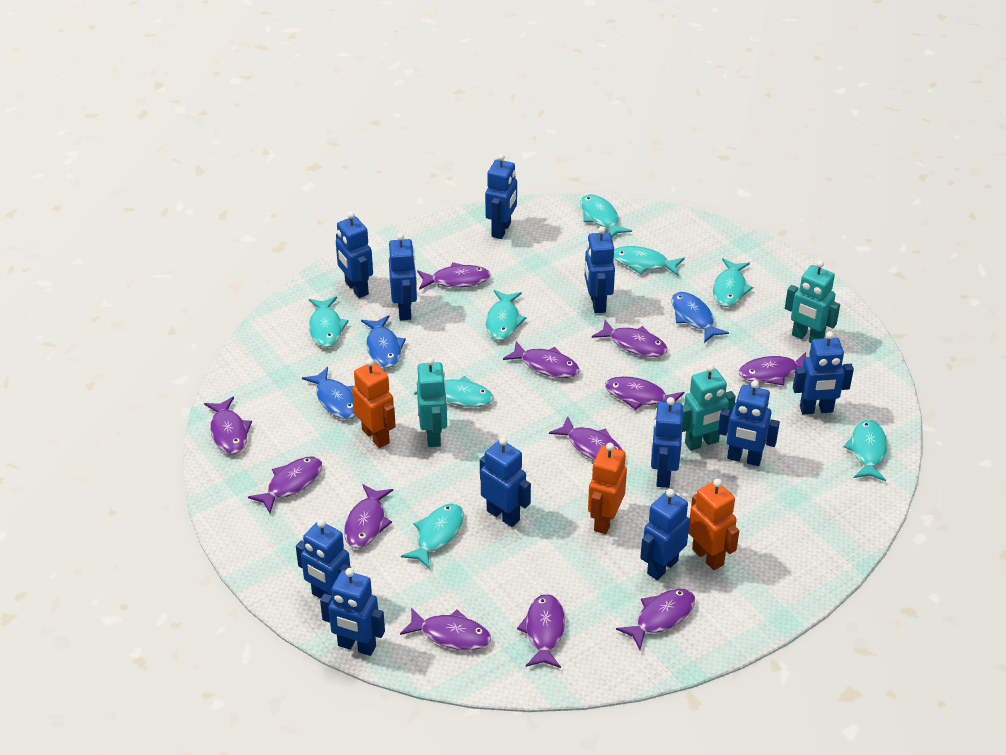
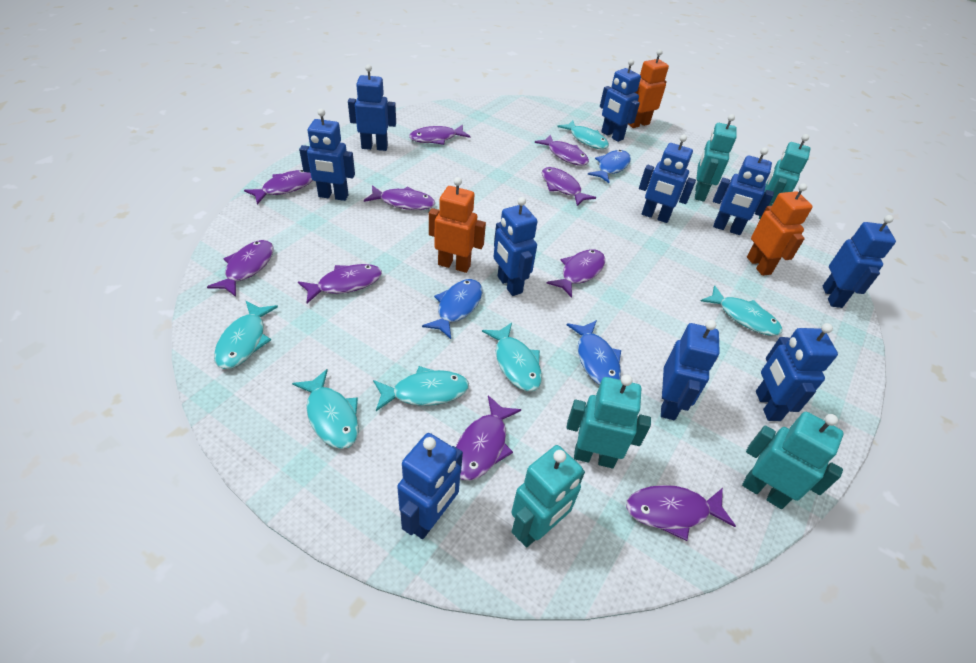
blue robot: [296,519,351,599] [320,568,385,656] [336,211,373,298] [389,233,417,320] [480,437,531,527] [485,154,517,239] [585,226,615,313] [640,489,690,580] [651,397,683,488] [718,380,780,466] [793,331,854,414] = 11 -> [299,109,355,201] [348,64,396,151] [397,433,463,539] [493,197,538,296] [600,59,641,142] [639,134,696,223] [661,320,720,420] [713,147,774,235] [756,323,838,421] [823,215,896,308] = 10
purple fish: [204,397,252,454] [248,457,322,513] [344,484,393,548] [400,607,491,650] [417,262,491,290] [503,341,580,378] [517,594,565,668] [549,416,622,460] [592,320,668,357] [605,376,684,410] [616,589,695,650] [739,352,806,386] = 12 -> [207,240,274,297] [244,170,313,204] [298,264,382,303] [364,185,435,210] [409,125,470,145] [456,395,521,481] [535,135,589,166] [542,167,596,206] [547,249,605,298] [626,485,736,541] = 10
turquoise fish: [309,296,349,348] [401,503,464,569] [414,376,493,407] [486,290,527,341] [581,194,632,237] [614,246,685,276] [713,258,753,307] [844,420,887,481] = 8 -> [214,301,278,369] [292,369,359,449] [373,366,469,411] [482,323,542,391] [557,120,609,149] [701,285,782,336] = 6
turquoise robot: [417,357,447,447] [682,364,736,451] [785,260,840,343] = 3 -> [511,445,585,547] [566,375,651,468] [695,114,737,202] [742,412,844,509] [759,134,810,219] = 5

